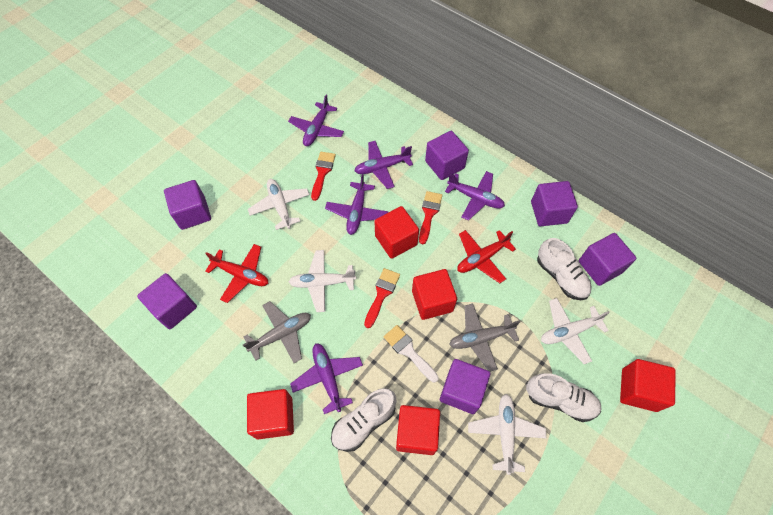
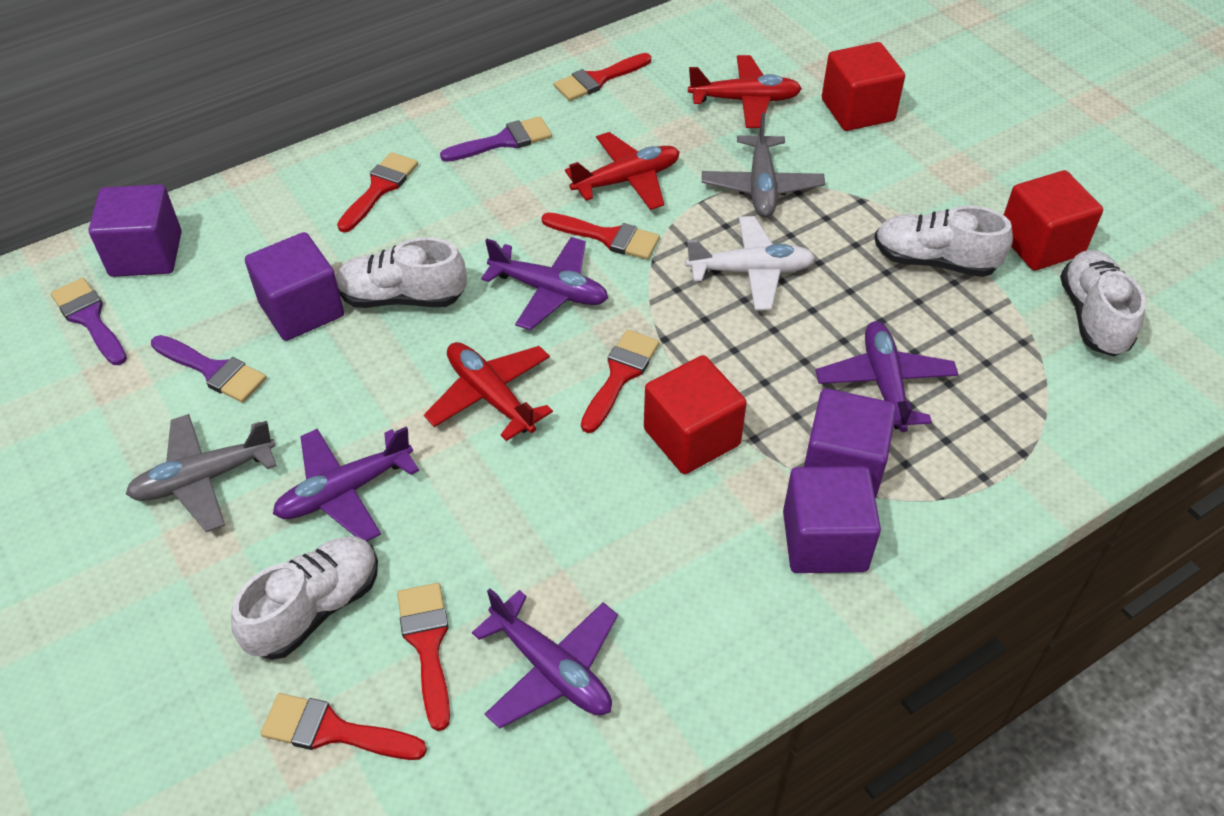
purple brush: none = 0 -> [50,278,127,365] [151,335,267,403] [440,116,552,162] = 3
purple cube: [137,273,197,329] [164,180,211,230] [425,131,469,180] [440,359,490,414] [531,181,578,227] [579,233,636,286] = 6 -> [89,184,181,277] [245,232,344,341] [783,466,881,573] [804,388,897,499] = 4
purple plane: [288,95,344,146] [290,343,363,414] [325,174,388,235] [354,141,413,189] [445,171,505,221] = 5 -> [273,427,419,541] [472,588,618,729] [481,237,608,330] [816,321,958,432] = 4
red brush: [311,152,336,201] [364,268,400,328] [419,191,442,244] = 3 -> [261,693,427,760] [337,152,418,233] [397,583,450,731] [541,212,660,260] [554,53,651,101] [581,330,659,433] = 6
red cube: [247,389,294,439] [374,206,419,259] [396,405,440,455] [412,269,457,320] [620,359,676,412] = 5 -> [644,355,747,474] [822,42,905,131] [1004,170,1103,271] = 3
red plane: [205,244,269,303] [457,230,516,283] = 2 -> [424,342,553,441] [565,132,680,210] [688,55,802,128] = 3
white brush: [384,325,438,382] = 1 -> none = 0
white plane: [248,179,310,230] [289,250,356,312] [468,394,546,475] [541,298,610,364] = 4 -> [686,216,815,310] = 1
white shoe: [331,388,396,452] [526,373,601,422] [537,238,592,300] = 3 -> [231,536,378,660] [336,237,467,308] [874,206,1013,277] [1060,250,1146,356] = 4

